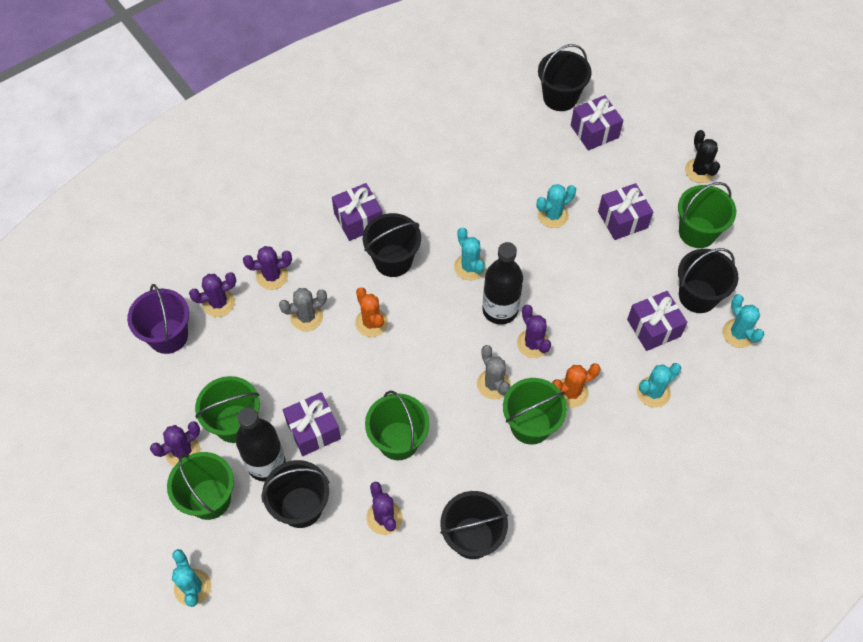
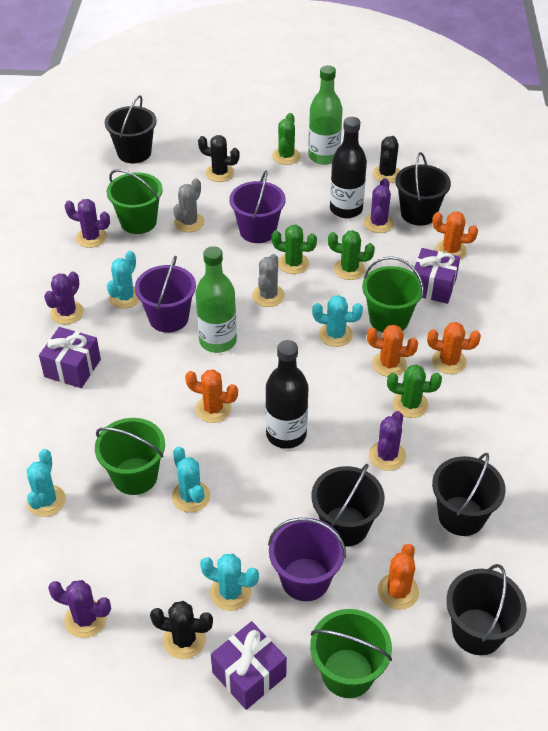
black cactus: [685,130,720,183] = 1 -> [150,601,213,659] [198,135,240,182] [373,136,400,183] = 3
green bottle: none = 0 -> [195,246,237,353] [308,65,343,165] = 2
green bucket: [167,452,234,520] [195,376,260,443] [365,390,430,460] [503,378,567,444] [678,182,736,248] = 5 -> [95,418,165,495] [107,169,163,234] [310,609,392,698] [362,256,424,333] = 4
green cactus: none = 0 -> [271,225,317,274] [272,113,301,165] [328,230,375,280] [387,365,442,418] = 4
orange cactus: [355,287,388,337] [552,364,601,408] = 2 -> [185,369,238,423] [367,325,418,377] [378,544,419,610] [427,322,481,374] [432,212,478,259] = 5
purple bucket: [127,284,189,354] = 1 -> [135,256,196,333] [229,170,285,243] [268,518,346,601] = 3
purple gift: [283,392,341,456] [332,183,383,241] [571,95,623,151] [598,183,653,240] [627,291,688,351] = 5 -> [39,327,101,388] [211,621,287,710] [413,248,460,304] = 3

